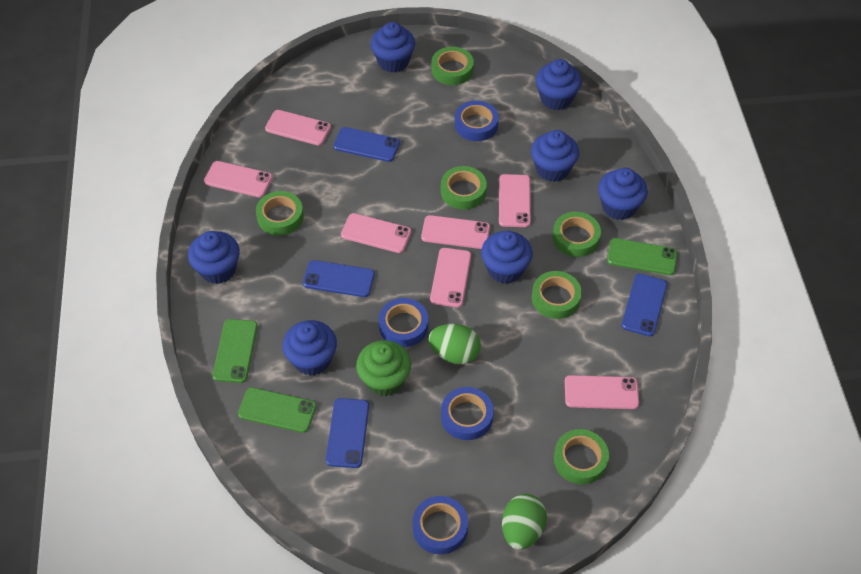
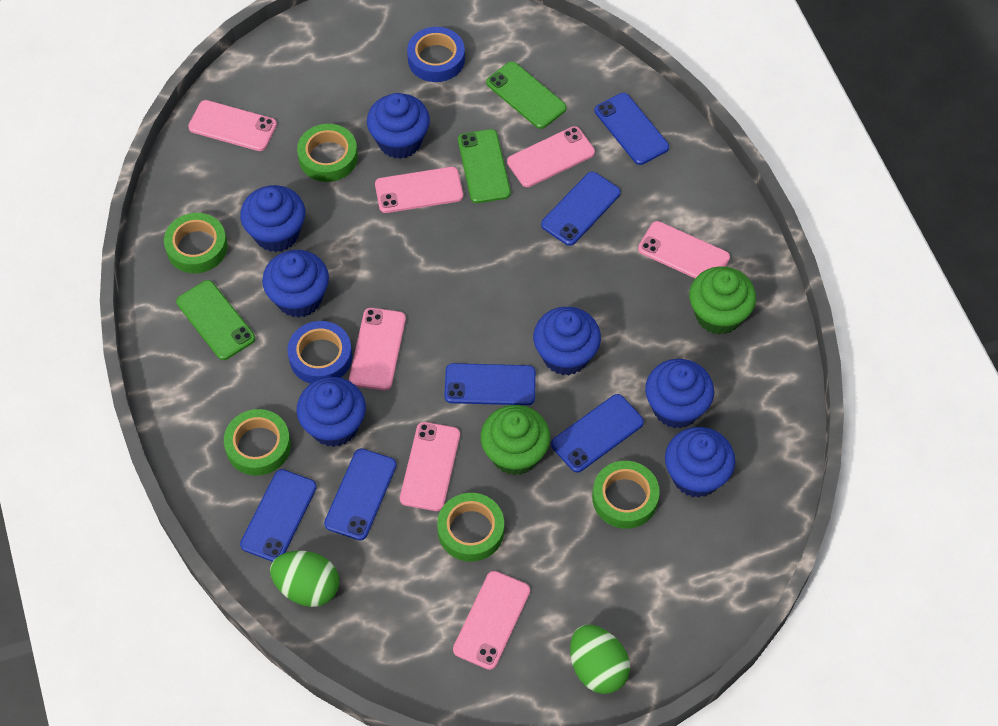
blue phone: [303,260,375,297] [326,398,369,468] [333,127,400,162] [622,274,667,336] = 4 -> [240,469,317,562] [324,448,397,540] [444,363,536,405] [541,171,621,246] [551,394,644,473] [595,93,669,165] = 6
blue tape: [379,298,428,347] [412,496,468,554] [441,387,494,440] [455,101,499,141] = 4 -> [287,321,352,384] [407,27,465,82] = 2
green cupcake: [356,340,411,396] = 1 -> [481,405,550,475] [689,266,756,335] = 2
green tape: [256,191,304,236] [431,47,474,85] [441,166,487,210] [532,271,582,319] [552,212,601,257] [554,429,609,484] = 6 -> [164,213,228,273] [224,409,291,476] [297,124,358,182] [437,493,504,562] [592,461,660,529] = 5

